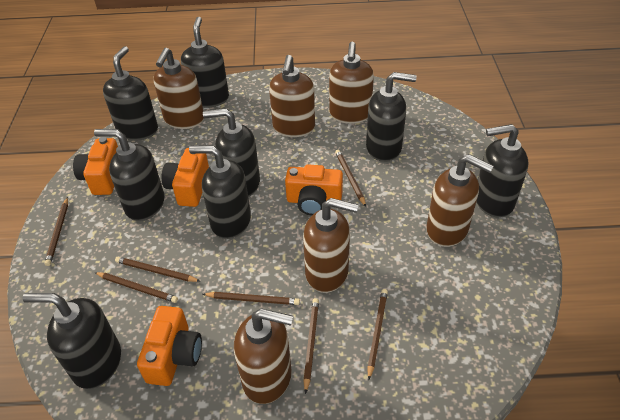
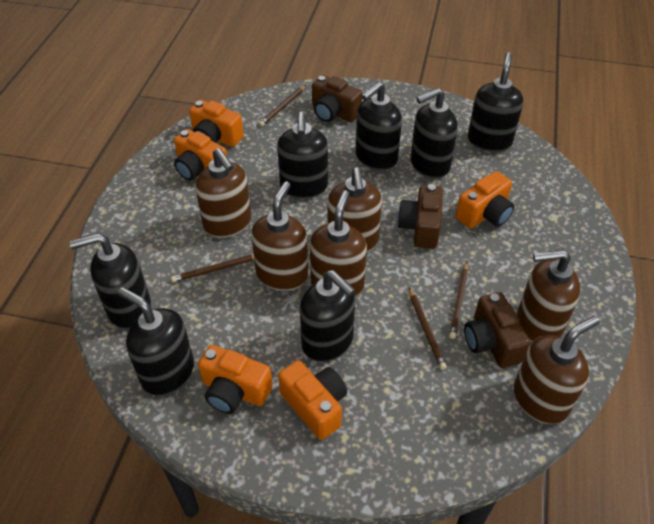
black soap dispenser: [23,293,121,389] [94,129,164,221] [103,46,158,141] [181,17,229,108] [189,145,251,239] [203,108,260,197] [366,72,416,162] [476,124,528,218] = 8 -> [69,233,151,329] [118,287,194,396] [277,112,328,199] [300,270,355,362] [355,82,402,171] [410,88,458,179] [468,52,523,152] = 7
brown camera: none = 0 -> [312,75,362,122] [398,184,443,249] [464,292,530,368] = 3
brown pencil: [44,197,68,266] [94,272,178,303] [115,257,201,282] [203,292,300,305] [303,298,319,394] [335,150,366,207] [367,289,388,381] = 7 -> [171,255,254,282] [259,85,306,126] [409,288,447,370] [449,262,468,339] = 4
orange camera: [73,137,118,195] [137,306,202,386] [162,148,209,207] [285,164,343,216] = 4 -> [174,129,227,181] [189,100,244,147] [198,345,273,414] [278,360,347,440] [456,171,514,228] = 5

